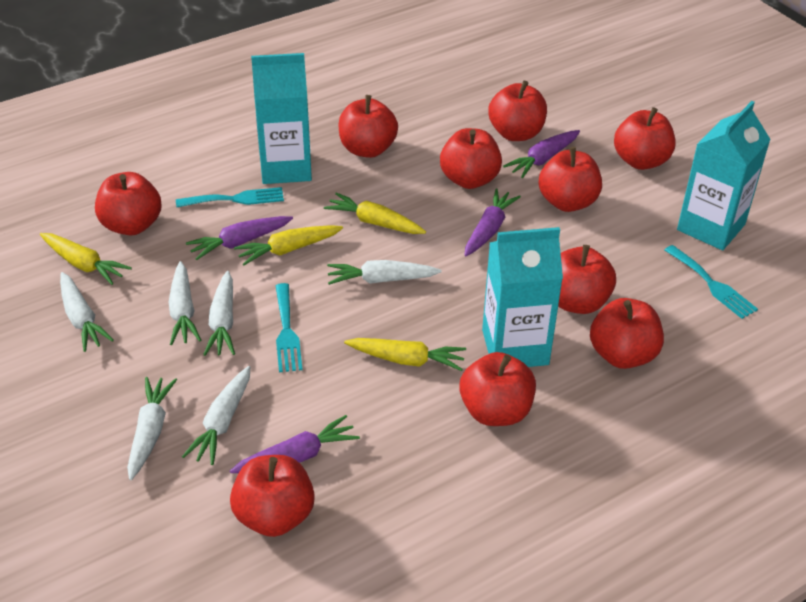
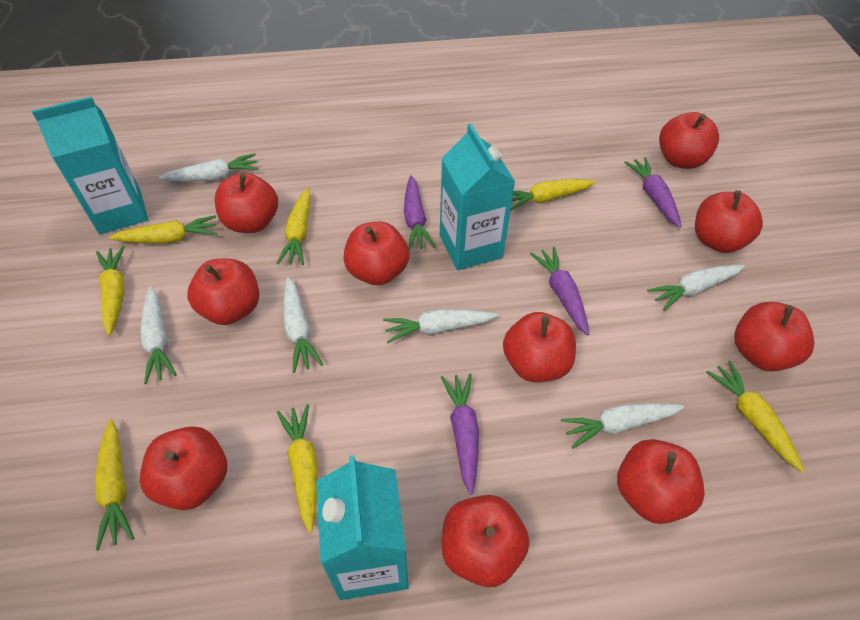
turquoise fork: [176,187,284,207] [276,283,303,372] [665,245,758,319] = 3 -> none = 0
yellow carrot: [40,233,132,285] [234,225,343,265] [324,192,426,234] [344,338,466,371] = 4 -> [95,419,134,550] [96,246,125,336] [109,215,217,244] [276,188,311,265] [277,404,318,533] [510,179,595,211] [706,361,805,472] = 7

